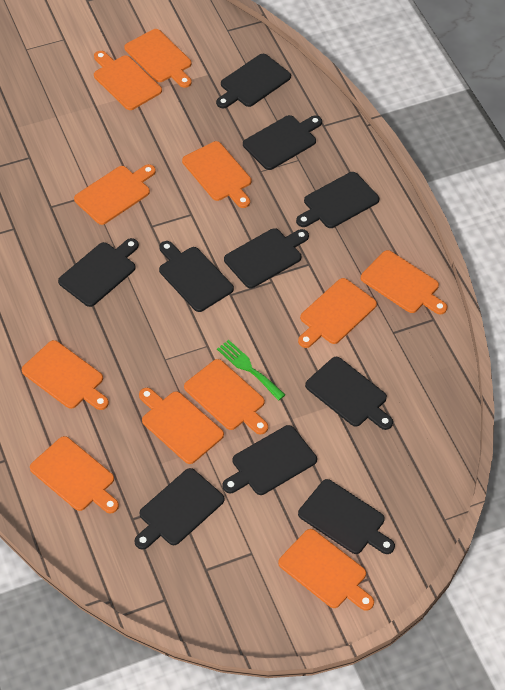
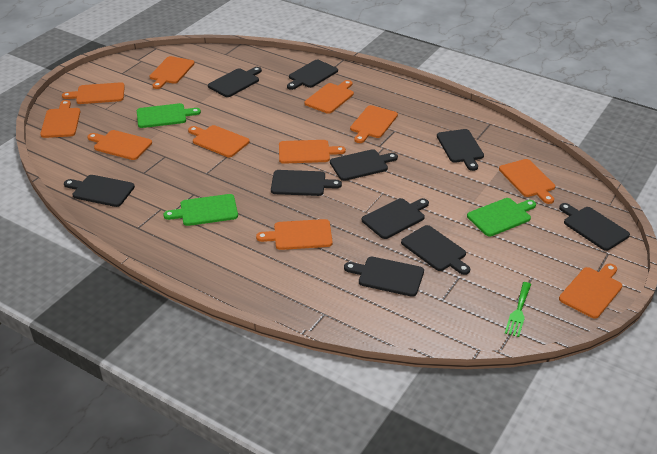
green cutting board: none = 0 -> [137,103,201,128] [163,194,238,226] [467,198,536,236] = 3

